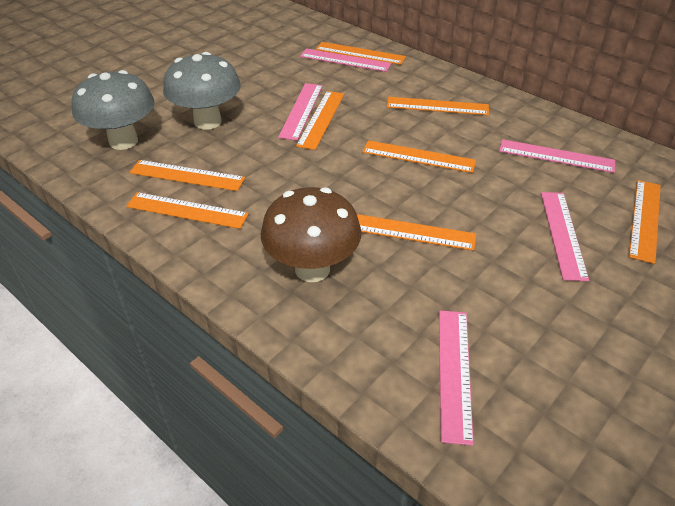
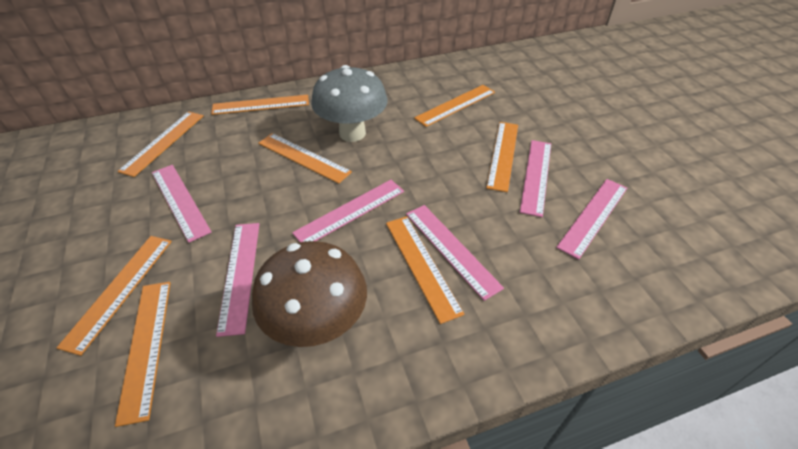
grey mushroom: [71,70,154,150] [163,52,241,130] = 2 -> [311,65,387,142] = 1
pink ruler: [278,83,323,140] [300,48,391,72] [439,310,474,446] [499,139,615,173] [541,192,589,281] = 5 -> [152,165,212,243] [216,223,259,337] [292,180,404,242] [406,205,504,301] [520,140,551,217] [556,179,627,259] = 6

